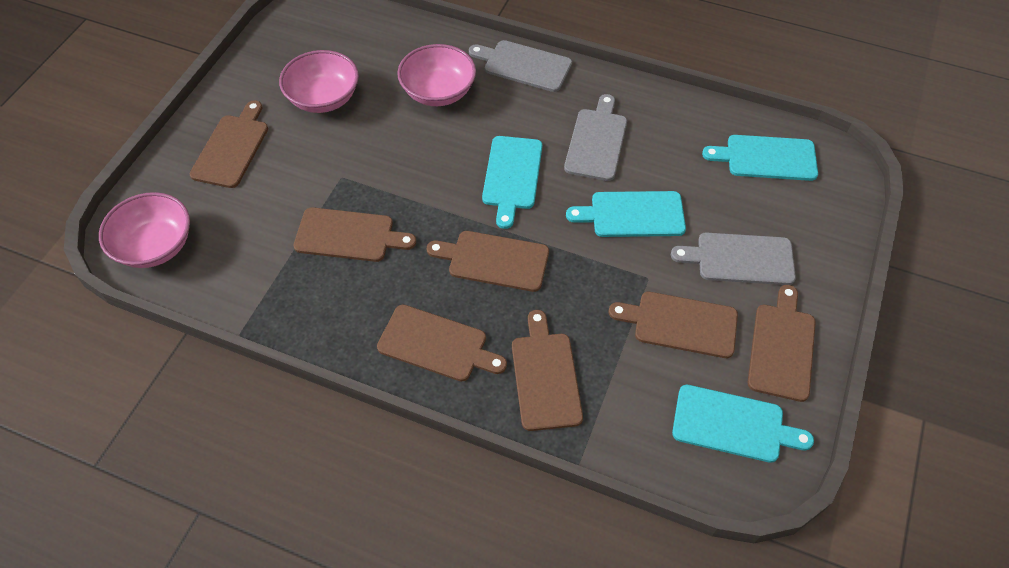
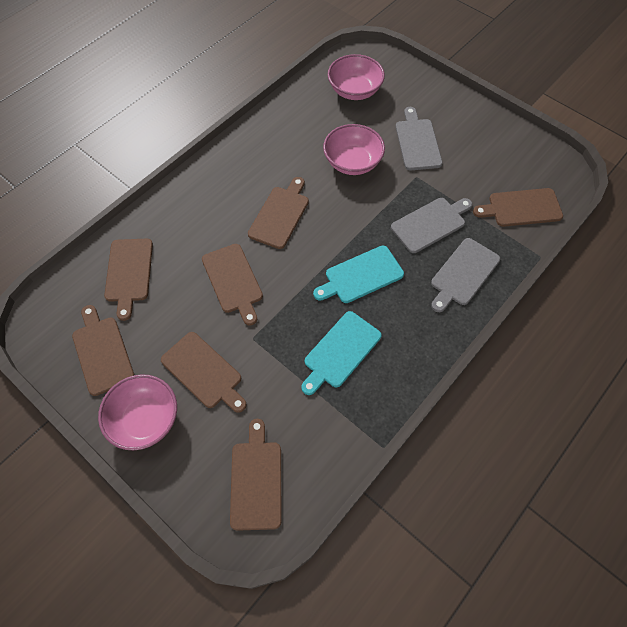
turquoise cutting board: [482,136,542,229] [566,191,686,237] [672,385,814,463] [702,135,818,181] = 4 -> [301,311,382,395] [313,245,404,303] = 2

